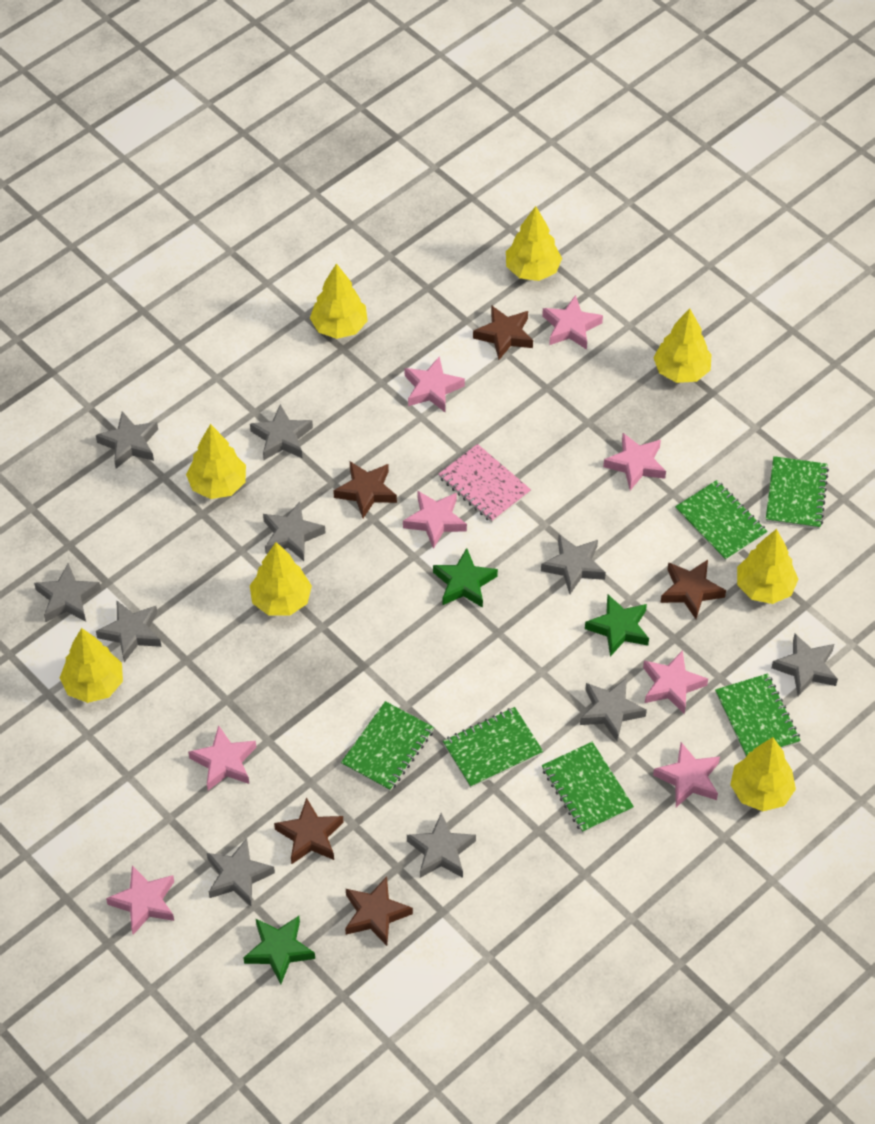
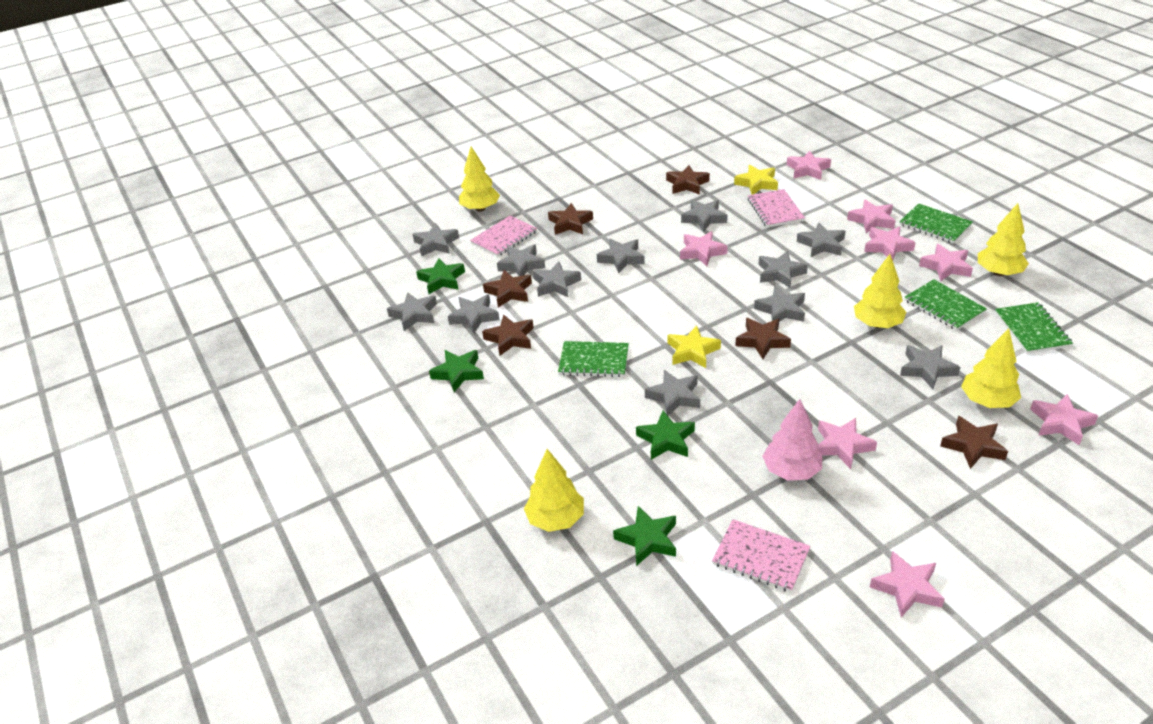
brown star: [274,797,344,865] [333,462,397,518] [345,876,413,946] [473,305,533,360] [660,560,726,619] = 5 -> [482,314,534,356] [483,270,532,307] [548,203,593,235] [666,165,710,195] [735,318,791,359] [940,416,1008,469] = 6
green notebook: [341,701,434,791] [443,707,543,788] [542,742,634,833] [675,480,768,561] [715,673,801,757] [766,456,829,529] = 6 -> [558,341,629,377] [899,203,973,244] [905,279,987,331] [995,302,1073,354] = 4
green star: [243,916,315,984] [433,548,498,608] [585,595,649,656] = 3 -> [416,258,465,294] [429,350,484,392] [613,506,676,566] [636,410,695,460] = 4
grey star: [34,563,101,622] [96,411,158,468] [96,601,162,662] [207,838,275,907] [250,404,313,460] [263,502,326,561] [407,813,476,878] [541,535,606,594] [580,678,647,741] [772,634,838,696] = 10 -> [387,292,437,331] [412,223,459,256] [448,295,500,333] [497,244,545,276] [533,261,581,297] [597,239,645,273] [645,370,700,416] [681,200,728,232] [754,286,805,322] [758,251,808,288] [797,222,846,257] [900,345,960,389] = 12
pink notebook: [438,444,531,523] = 1 -> [470,216,537,257] [712,519,810,592] [748,189,805,228] = 3
pink tree: none = 0 -> [762,399,822,481] = 1
yellow star: none = 0 -> [667,326,721,368] [734,165,778,195] = 2
yellow tree: [60,628,123,703] [186,424,246,499] [250,542,312,616] [310,263,368,339] [506,206,562,281] [653,308,712,383] [730,737,796,811] [737,529,798,604] = 8 -> [459,146,500,212] [524,449,584,532] [854,254,906,328] [961,329,1021,408] [978,203,1029,276] = 5

